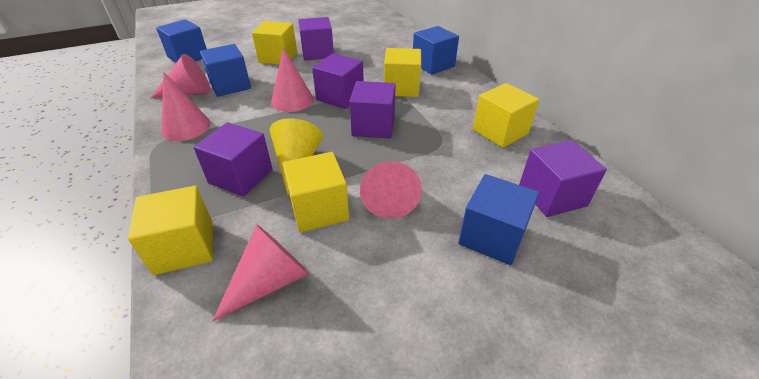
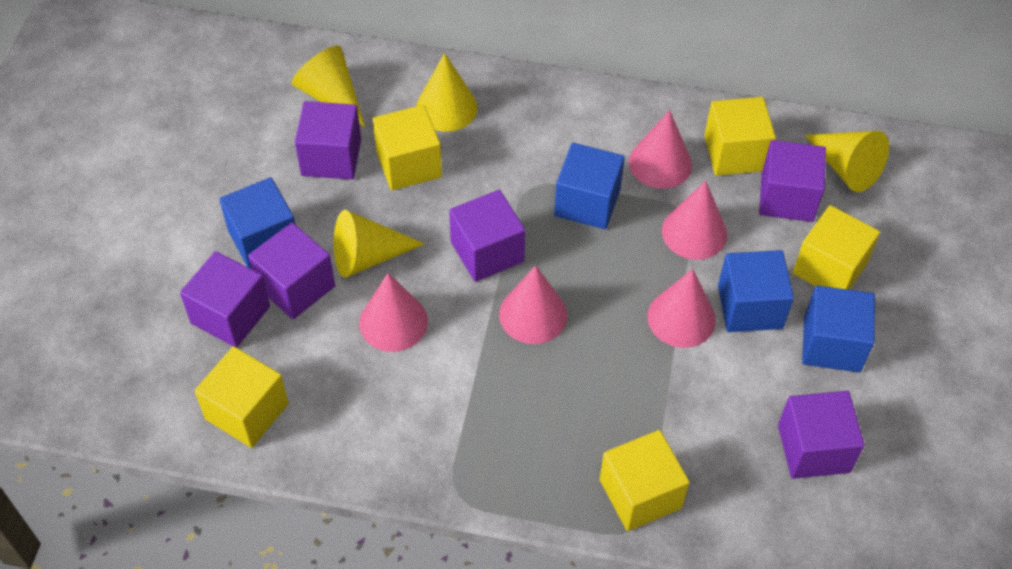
purple cube: [193,122,272,197] [298,17,334,60] [312,53,364,109] [349,81,396,138] [519,140,607,217] = 5 -> [180,251,270,348] [248,222,335,319] [295,101,361,180] [449,190,525,282] [759,140,826,222] [778,391,865,479] = 6
yellow cone: [270,119,323,195] = 1 -> [292,45,365,127] [334,210,425,278] [416,53,478,132] [805,131,889,192] = 4

